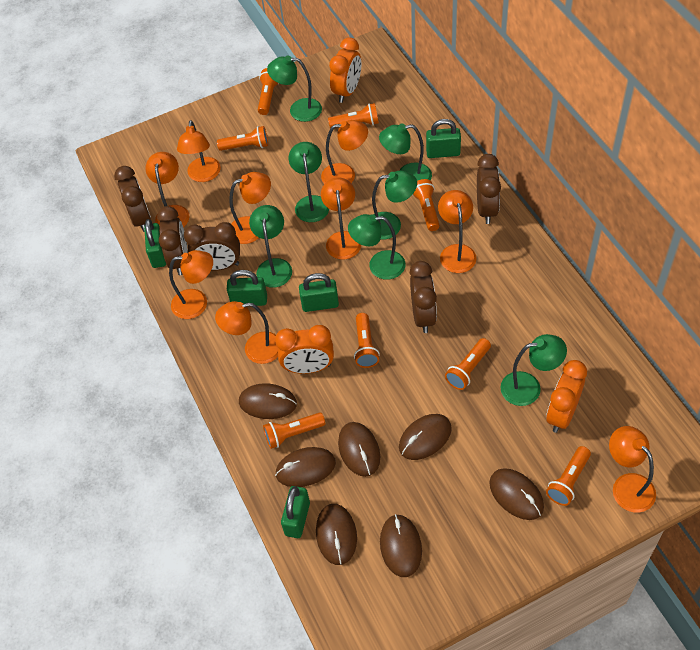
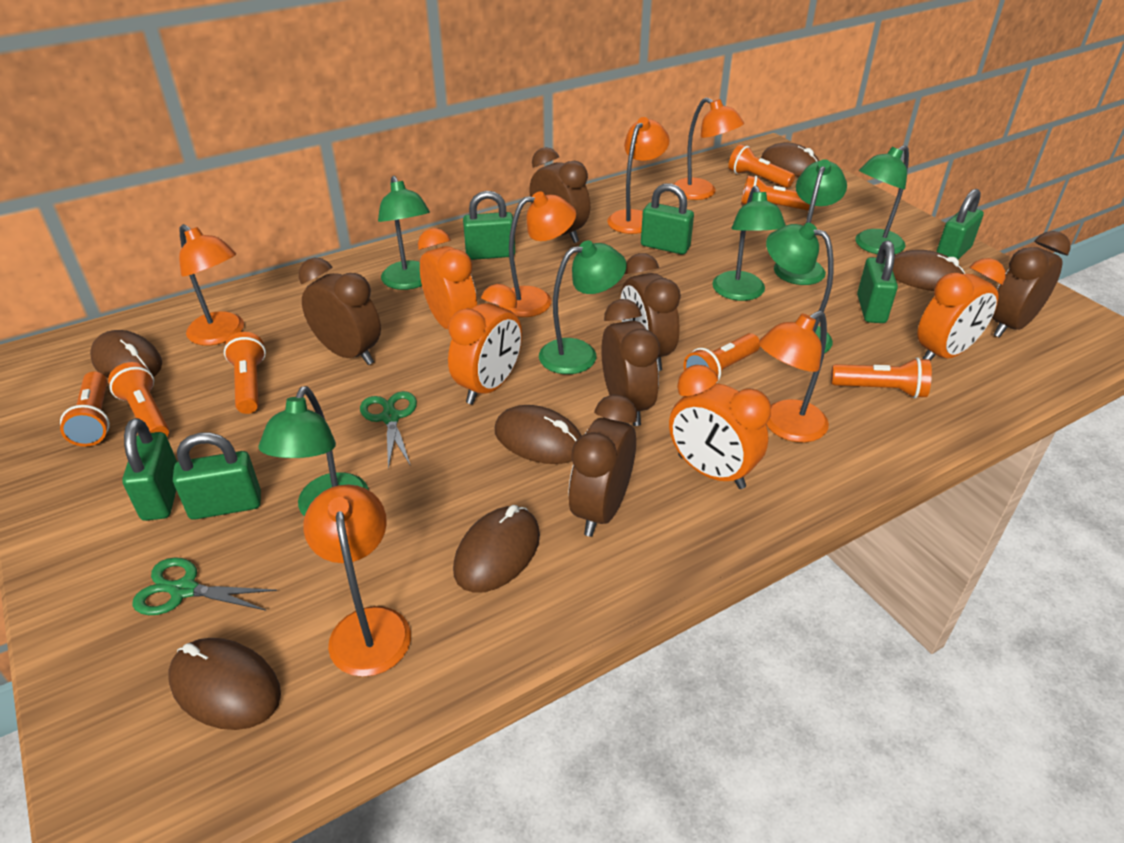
brown clock: [114,166,151,232] [157,206,188,275] [184,222,240,271] [410,261,437,333] [477,154,501,224] = 5 -> [299,257,381,365] [529,147,590,243] [568,394,637,537] [601,299,660,426] [620,253,681,371] [992,231,1071,338] = 6
brown mouse: [239,383,297,419] [275,447,336,487] [316,504,357,565] [338,422,380,477] [380,514,422,577] [399,414,452,460] [489,468,544,520] = 7 -> [90,330,162,378] [168,638,281,730] [453,505,540,593] [495,405,582,464] [761,142,819,176] [893,250,966,291] = 6
green padlock: [144,219,166,268] [227,270,267,306] [281,486,310,538] [299,273,339,312] [426,119,461,158] = 5 -> [122,418,177,521] [173,432,261,520] [463,191,515,260] [641,183,694,255] [857,241,898,323] [936,189,984,259] = 6
green scissors: none = 0 -> [132,557,277,615] [360,391,417,469] = 2
orange clock: [275,325,334,374] [329,38,361,103] [546,360,587,433] = 3 -> [418,228,477,329] [448,284,522,404] [669,365,771,489] [917,258,1006,361] = 4
orange flashlight: [217,126,268,151] [258,68,279,115] [263,413,325,449] [328,103,379,128] [354,313,380,368] [413,179,440,231] [445,338,491,390] [546,446,591,506] = 8 -> [60,371,110,447] [108,362,169,437] [224,332,266,414] [683,333,760,382] [728,144,795,188] [741,176,810,211] [831,357,932,398] = 7
orange lamp: [145,152,189,227] [169,250,213,319] [177,120,221,182] [215,301,278,364] [229,172,271,244] [321,120,368,184] [321,177,361,259] [438,190,477,273] [609,426,656,513] = 9 -> [179,224,244,346] [303,485,411,677] [499,191,576,317] [607,117,670,234] [674,98,744,200] [759,311,829,443] = 6

